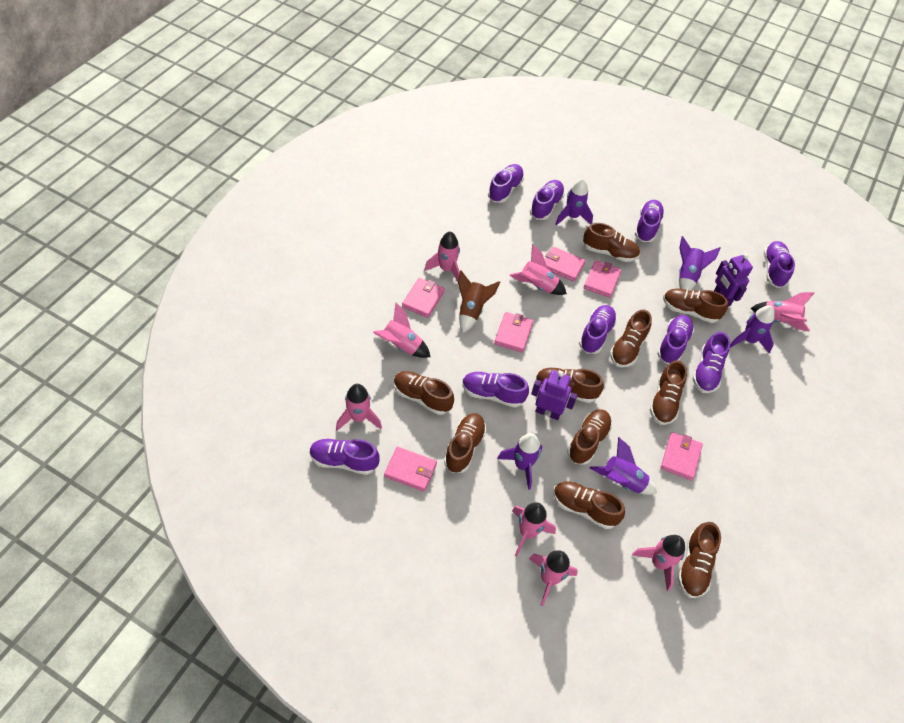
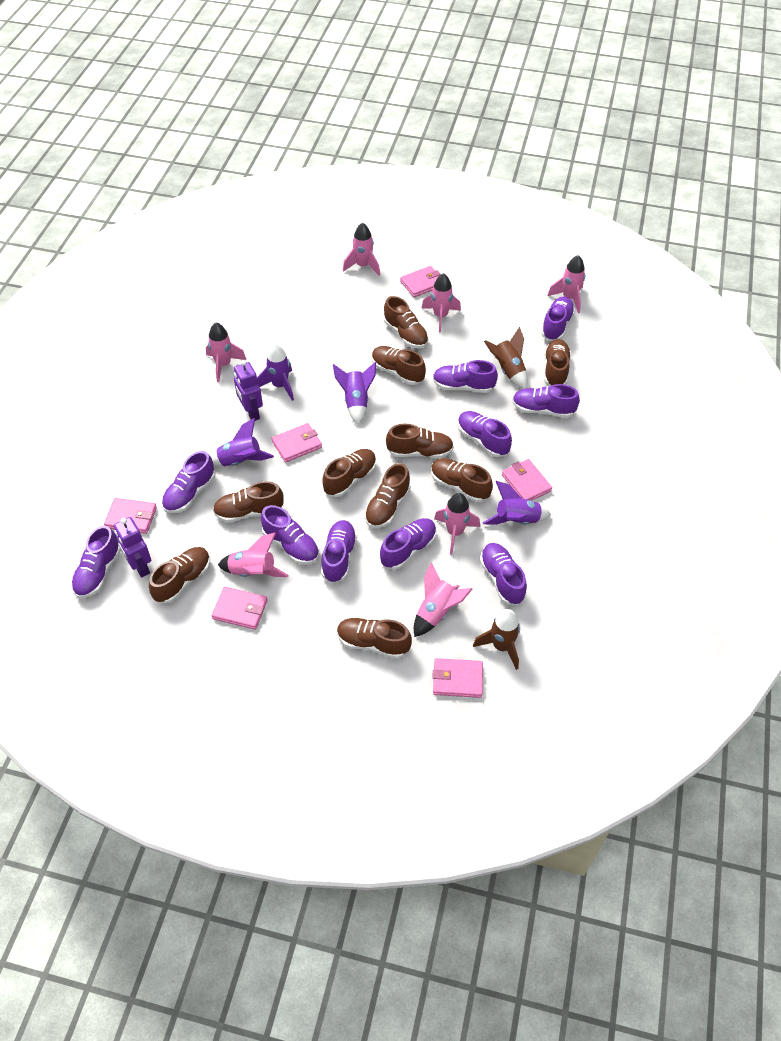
brown rocket: [458,270,500,333] = 1 -> [473,609,520,670] [484,327,528,389] = 2
pink rocket: [336,384,382,431] [373,303,431,358] [424,231,460,282] [509,244,567,295] [512,502,556,556] [529,550,578,606] [632,535,685,591] [751,292,815,332] = 8 -> [206,322,246,382] [218,533,289,577] [343,222,380,276] [414,563,472,637] [421,273,461,332] [434,493,480,555] [547,255,585,313] = 7
purple rocket: [497,433,542,490] [556,178,593,225] [590,437,657,495] [679,236,721,291] [730,305,775,354] = 5 -> [210,418,274,466] [257,343,294,401] [333,362,376,425] [483,481,551,525] = 4
purple shoe: [310,439,380,475] [462,372,529,407] [488,164,524,203] [530,180,565,220] [579,305,617,354] [635,200,665,242] [657,315,694,364] [693,332,730,393] [764,241,795,288] = 9 -> [71,526,121,598] [162,451,215,513] [261,505,319,564] [321,520,357,583] [380,518,436,570] [433,360,498,393] [458,411,512,457] [480,543,527,605] [512,384,580,418] [541,296,575,341] = 10

